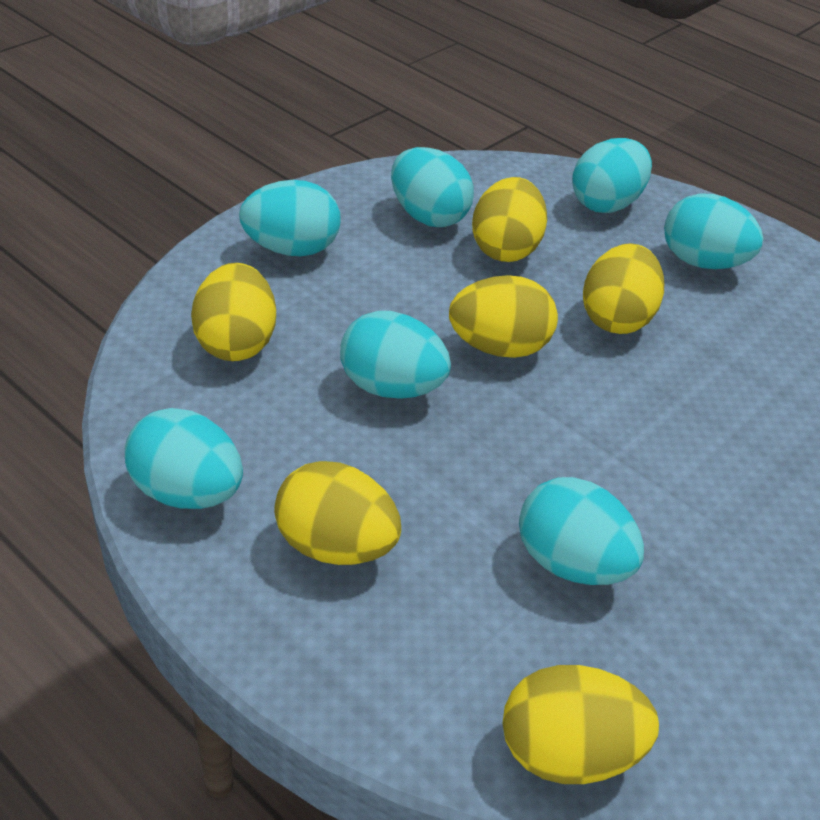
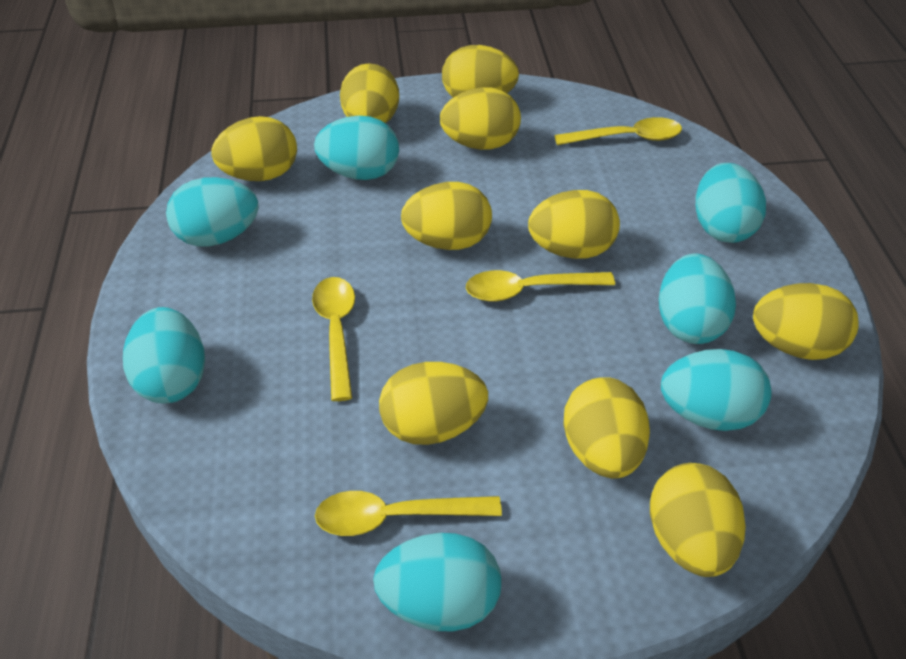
yellow egg: [191,263,276,361] [274,461,401,565] [449,275,558,358] [472,177,547,262] [502,665,659,784] [583,243,664,334] = 6 -> [211,116,297,181] [340,63,399,123] [379,362,488,445] [401,182,492,250] [440,87,521,150] [442,45,519,98] [528,190,620,259] [563,377,650,479] [650,463,746,577] [753,283,859,360] = 10
yellow spoon: none = 0 -> [312,277,355,401] [315,491,502,536] [466,270,615,302] [554,117,682,145] = 4

